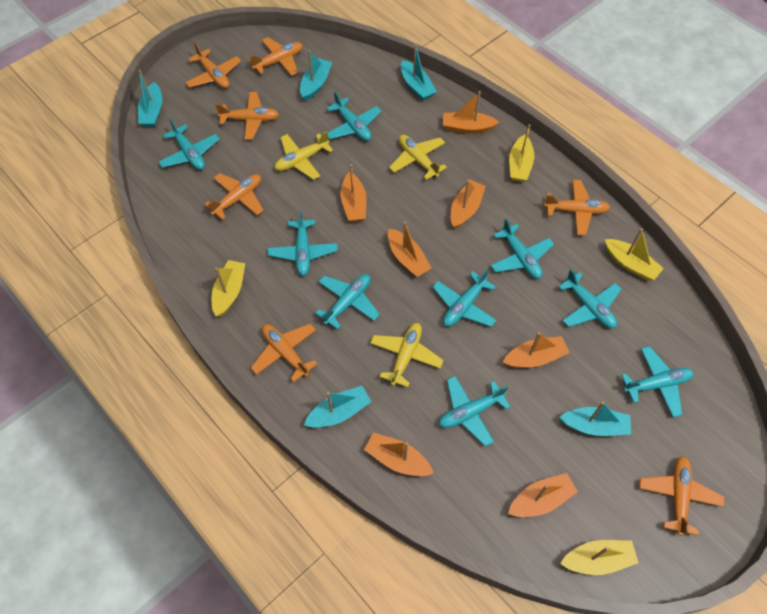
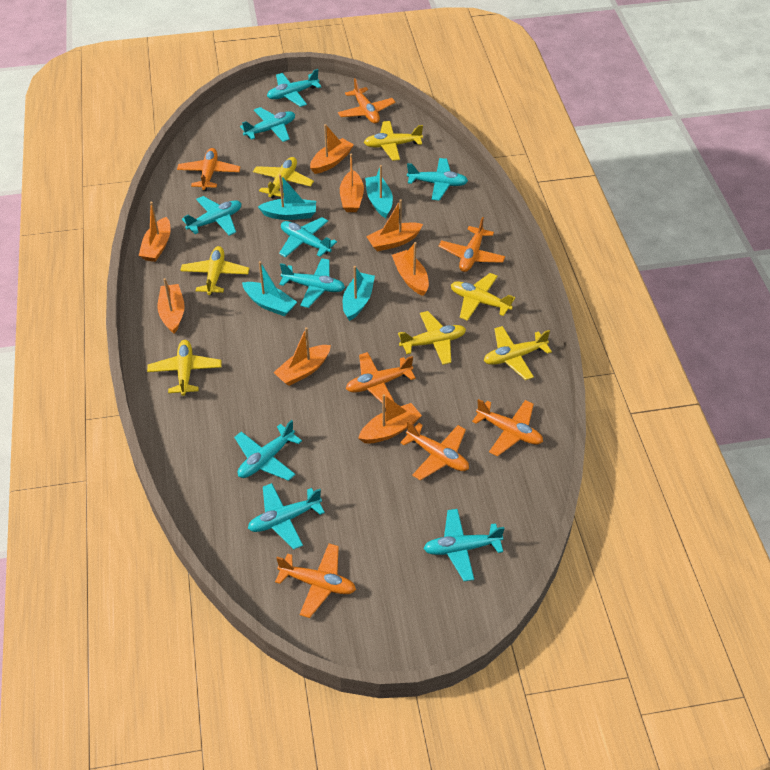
orange boat: [341,164,366,222] [364,432,434,476] [388,221,432,277] [443,91,499,134] [450,180,486,229] [503,332,569,368] [508,473,578,517] = 7 -> [139,202,171,262] [158,278,185,334] [273,327,331,386] [310,124,354,174] [340,154,364,212] [358,394,422,444] [366,199,423,252] [392,242,429,296] = 8
turquoise boat: [138,70,162,127] [300,50,332,101] [304,386,371,427] [401,45,437,100] [559,402,631,436] = 5 -> [242,261,297,317] [258,174,316,220] [343,266,375,321] [365,165,393,218] = 4
yellow boat: [212,260,245,317] [509,124,534,182] [560,540,639,575] [605,228,664,280] = 4 -> none = 0
yellow plane: [274,131,333,180] [370,323,444,387] [389,135,447,180] = 3 -> [147,340,221,396] [180,246,249,295] [253,157,314,199] [364,121,423,161] [398,311,466,365] [451,273,515,321] [484,326,552,380] = 7

